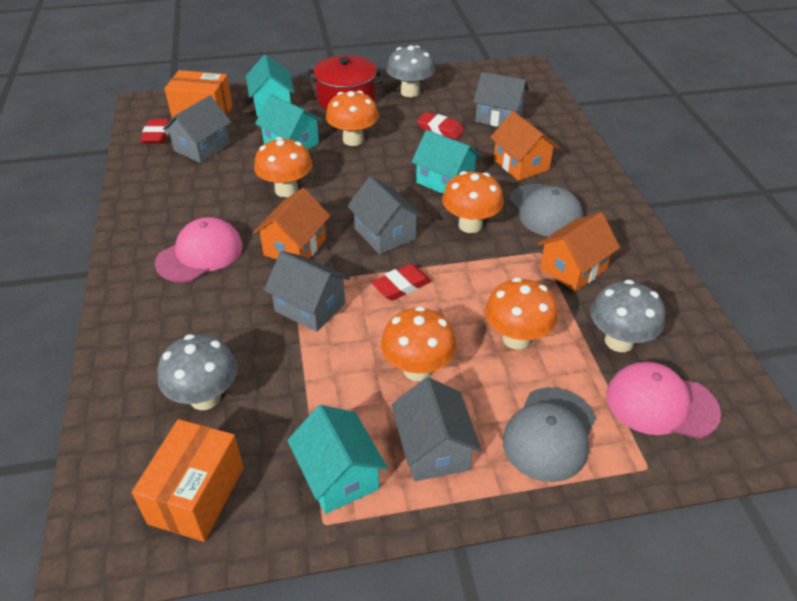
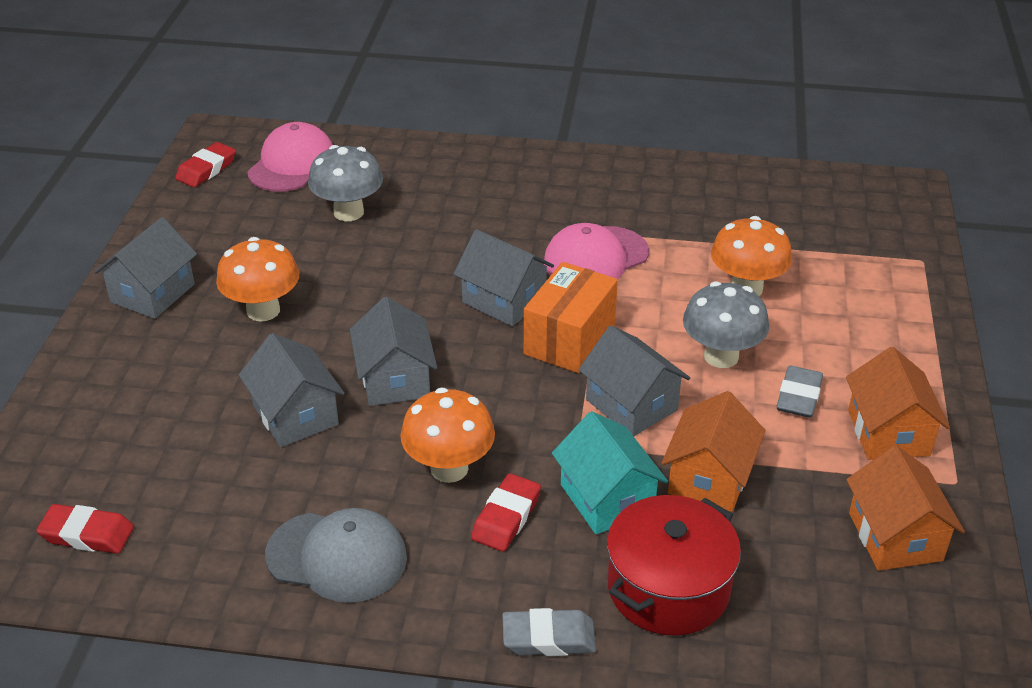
grey cap: [503,387,596,482] [509,184,583,236] = 2 -> [265,508,407,603] = 1
grey eraser: none = 0 -> [502,608,596,656] [777,366,823,418] = 2
grey mushroom: [157,334,237,410] [386,45,435,97] [590,280,665,352] = 3 -> [308,145,383,221] [683,281,769,368] = 2
orange box: [132,419,244,542] [164,70,233,118] = 2 -> [524,262,618,373] = 1
orange mushroom: [254,137,312,197] [326,90,379,146] [381,306,456,381] [442,171,504,233] [485,277,558,350] = 5 -> [216,237,299,321] [400,388,495,483] [711,216,792,296] = 3
turquoise house: [246,55,294,117] [255,94,322,150] [287,405,388,514] [412,130,481,194] = 4 -> [552,411,668,534] = 1

